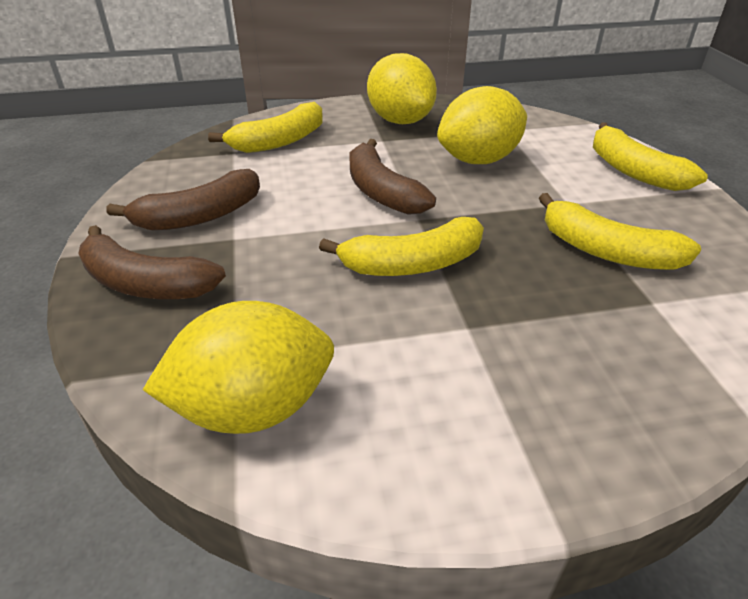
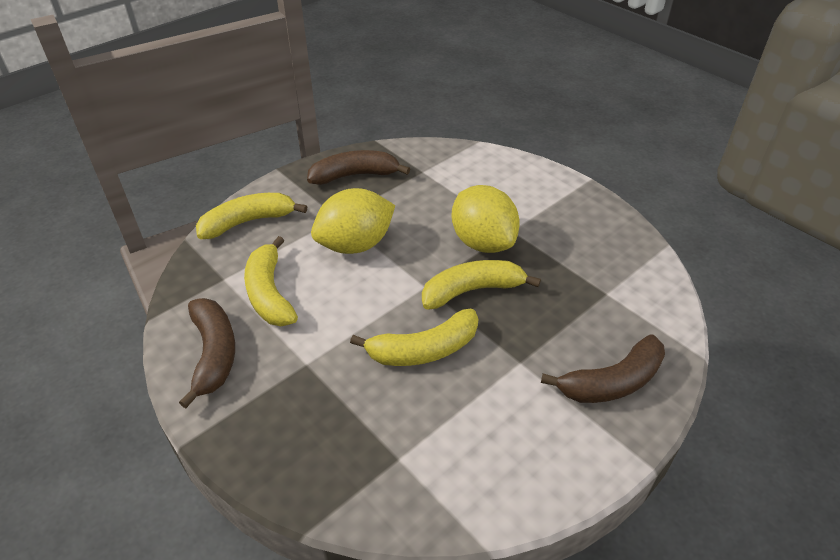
yellow lemon: [143,301,334,434] [367,53,437,124] [437,86,527,164] = 3 -> [311,188,395,254] [451,185,520,253] = 2

